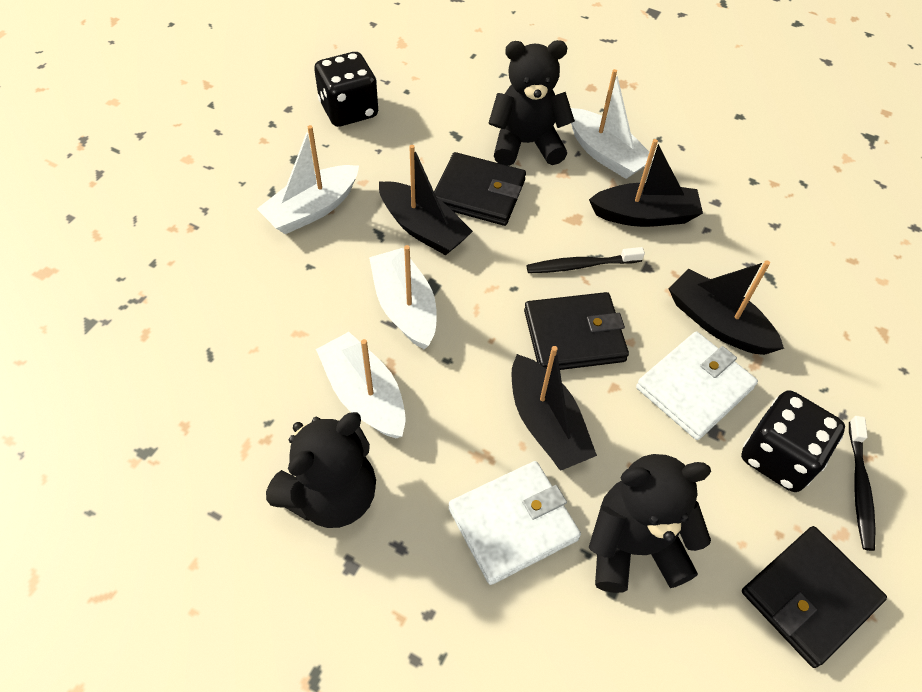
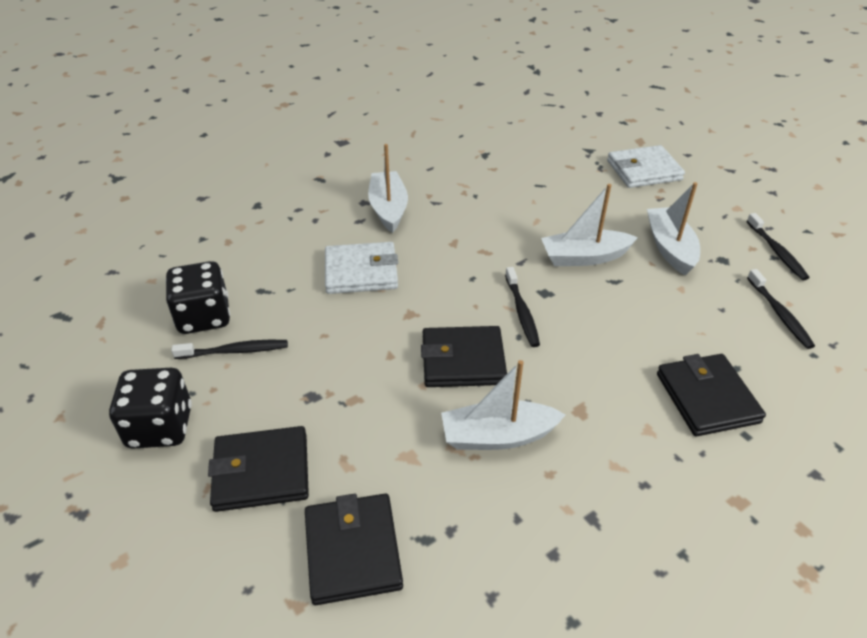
black boat: [379,145,473,255] [511,346,597,470] [589,139,703,227] [668,260,784,355] = 4 -> none = 0
black teddy bear: [266,412,376,528] [488,40,575,166] [589,454,711,593] = 3 -> none = 0
black toothbrush: [527,247,645,273] [849,416,875,551] = 2 -> [171,340,288,359] [505,267,540,347] [747,213,810,280] [747,269,815,349] = 4
black wallet: [434,152,526,226] [524,292,629,370] [742,526,887,668] = 3 -> [208,426,309,512] [305,494,403,605] [421,326,507,387] [657,354,766,436] = 4

